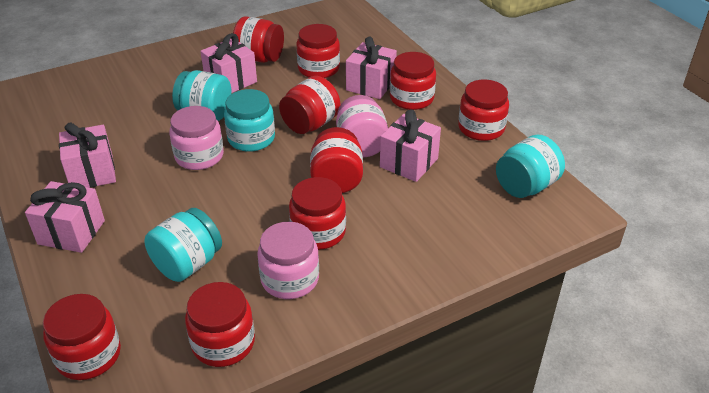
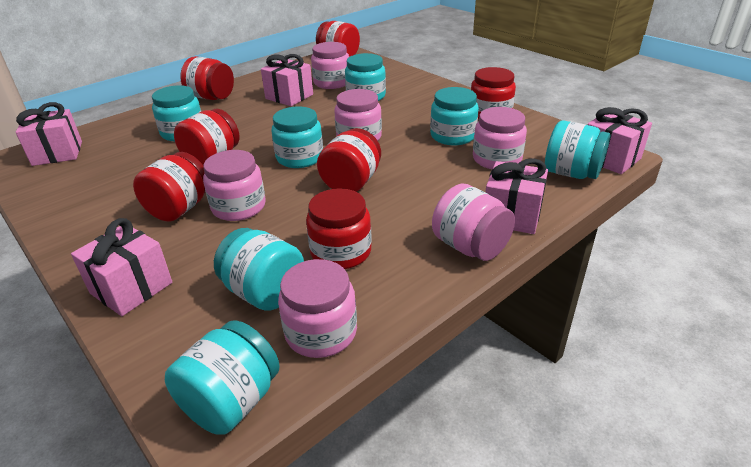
pink jar: [169,106,224,170] [257,222,319,299] [336,95,388,157] = 3 -> [203,150,266,221] [278,259,357,358] [311,42,349,89] [334,89,382,141] [432,183,515,261] [473,107,527,170] = 6
red jar: [43,294,121,380] [185,282,255,367] [233,16,284,63] [279,76,340,134] [289,177,346,250] [296,24,340,78] [310,127,363,193] [390,52,436,110] [458,80,509,141] = 9 -> [133,152,206,222] [174,109,239,165] [180,56,234,100] [306,188,372,269] [316,21,360,57] [317,128,381,192] [471,67,516,119] = 7
turquoise jar: [144,208,222,282] [172,70,232,121] [224,89,275,152] [496,134,565,198] = 4 -> [152,85,201,141] [165,320,280,435] [214,228,304,311] [272,106,323,168] [345,53,386,101] [430,87,479,145] [545,120,610,179] = 7

